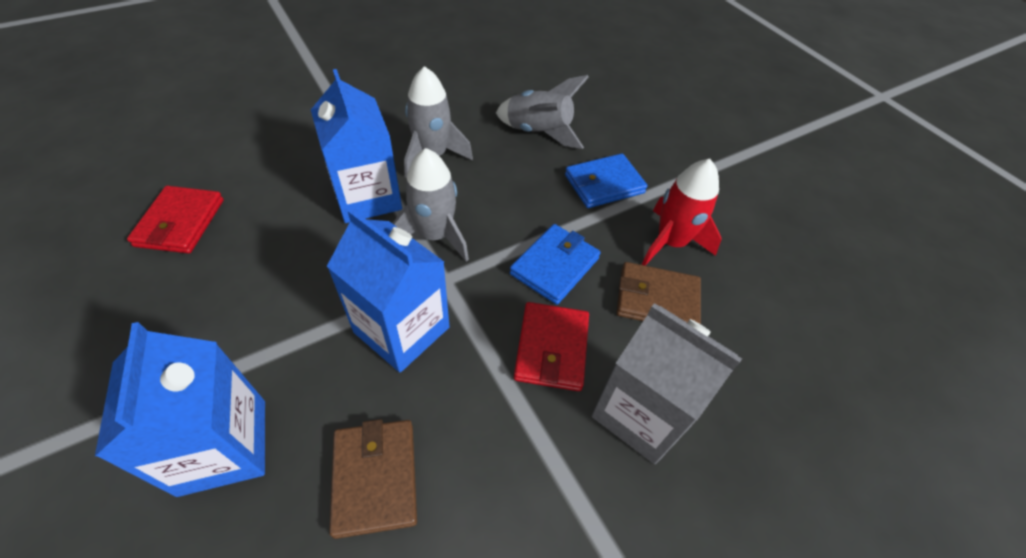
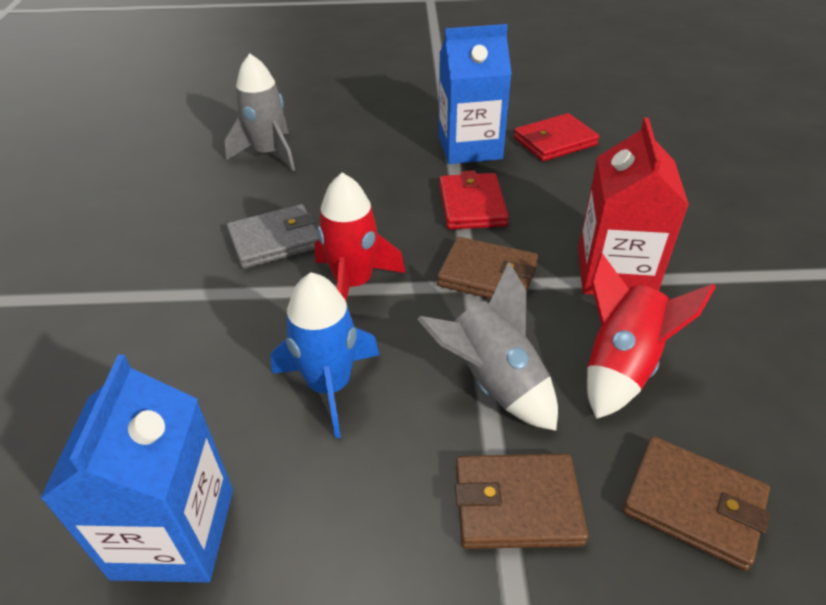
blue carton: [95,322,265,497] [311,69,402,223] [327,209,450,373] = 3 -> [40,355,233,583] [439,24,512,164] = 2
blue rocket: none = 0 -> [271,272,379,439] = 1
blue wallet: [510,224,601,305] [565,153,648,208] = 2 -> none = 0
brown wallet: [329,419,417,539] [617,262,701,324] = 2 -> [437,237,538,299] [455,454,588,549] [622,436,770,571] = 3
grey carton: [592,303,742,464] = 1 -> none = 0
grey rocket: [392,148,469,262] [404,66,473,178] [496,75,589,149] = 3 -> [224,54,295,172] [417,262,558,431] = 2
grey wallet: none = 0 -> [227,204,319,269] = 1
red carton: none = 0 -> [578,118,689,295] = 1
red rocket: [642,159,722,266] = 1 -> [315,173,405,301] [587,253,716,419] = 2

